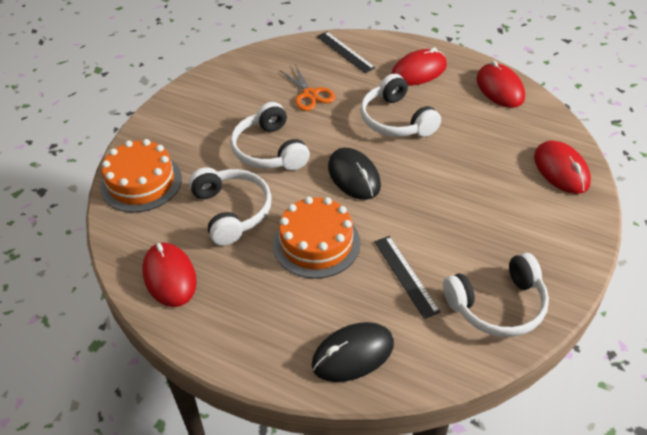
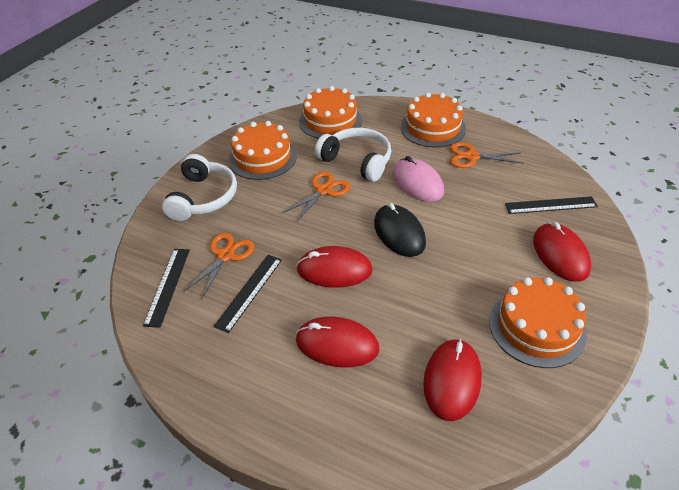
black mouse: [312,322,394,382] [328,148,381,200] = 2 -> [374,203,426,257] = 1
black ruler: [317,32,376,73] [374,236,440,319] = 2 -> [143,249,190,328] [213,255,282,333] [505,196,598,214] = 3
orange cake: [100,139,182,213] [273,197,360,279] = 2 -> [229,121,297,180] [299,86,362,139] [401,92,466,148] [489,277,587,368] = 4
orange scissors: [279,64,336,111] = 1 -> [183,233,254,300] [282,172,350,221] [450,142,522,168] = 3
pink mouse: none = 0 -> [393,156,444,202] = 1
white headphones: [189,167,272,245] [230,102,310,170] [360,74,441,137] [443,253,549,337] = 4 -> [162,154,237,221] [315,127,391,182] = 2

